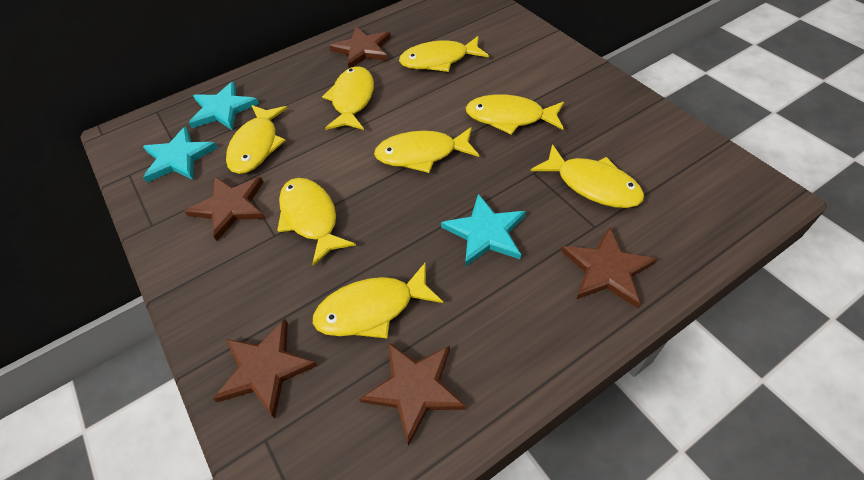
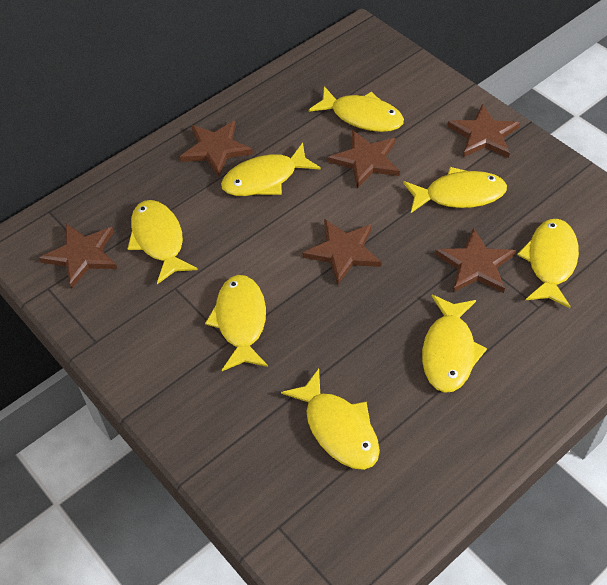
brown star: [184,176,266,241] [213,319,318,418] [329,27,391,68] [359,342,466,446] [561,227,657,308] = 5 -> [39,224,117,289] [180,121,253,177] [302,219,382,285] [328,130,400,188] [435,228,516,293] [447,104,520,158] = 6
turquoise star: [143,126,218,182] [189,81,259,131] [441,194,526,267] = 3 -> none = 0

